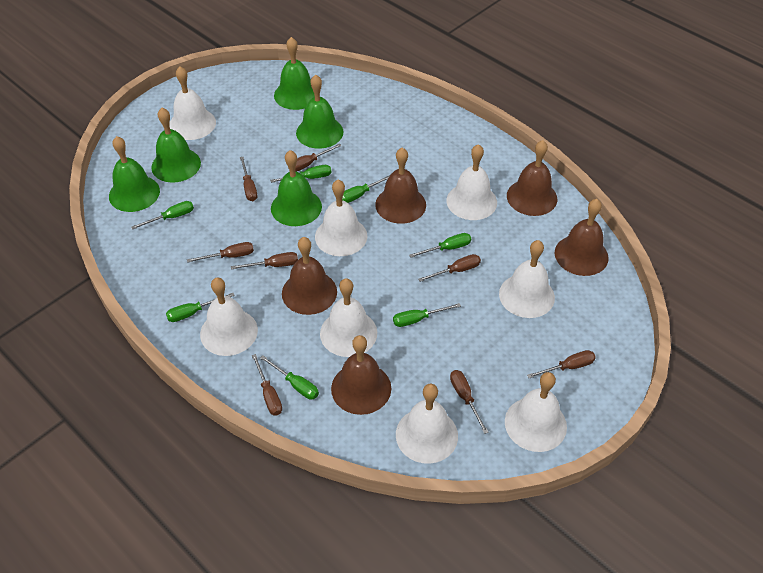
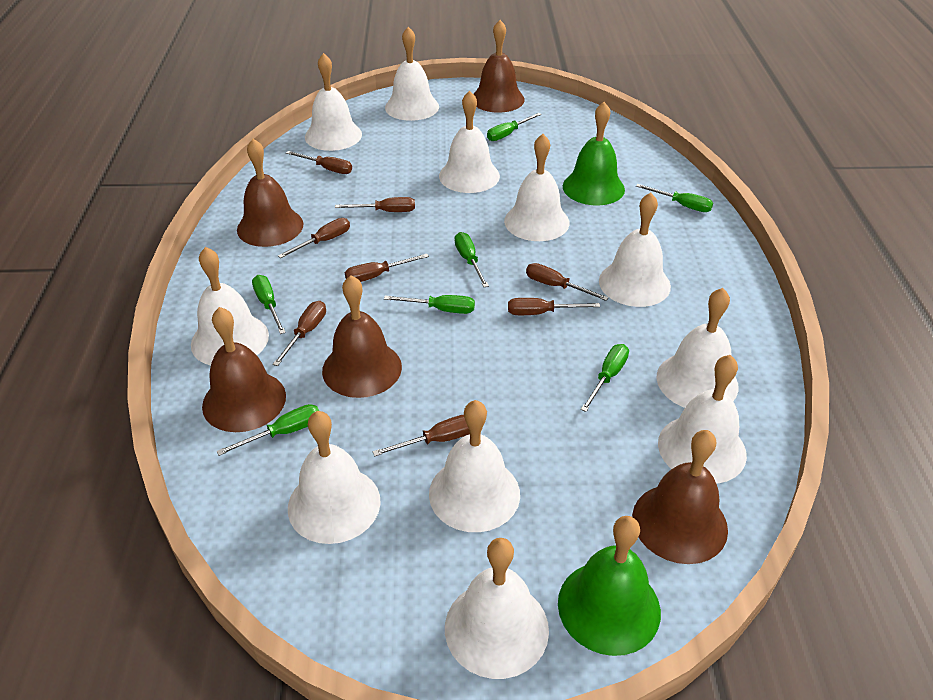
green bell: [109,136,160,212] [151,108,201,183] [271,150,322,226] [274,37,315,110] [296,75,343,149] = 5 -> [558,516,661,656] [563,102,625,205] = 2
white bell: [169,67,216,140] [200,277,258,356] [315,180,367,256] [320,279,377,357] [396,384,458,464] [446,144,497,220] [499,240,555,318] [505,372,567,452] = 8 -> [191,247,269,365] [288,411,381,544] [305,53,362,151] [385,27,439,121] [429,400,520,532] [439,91,500,193] [445,538,549,679] [504,134,570,241] [599,193,671,307] [656,288,739,408] [658,355,747,484] = 11

